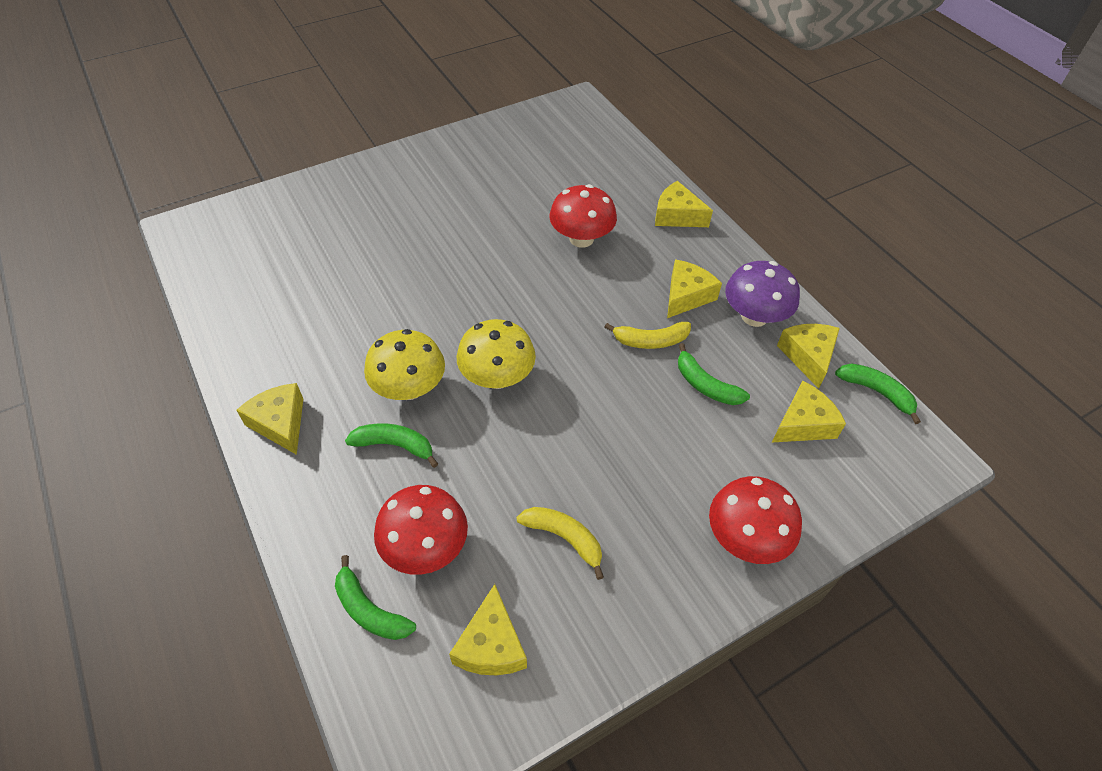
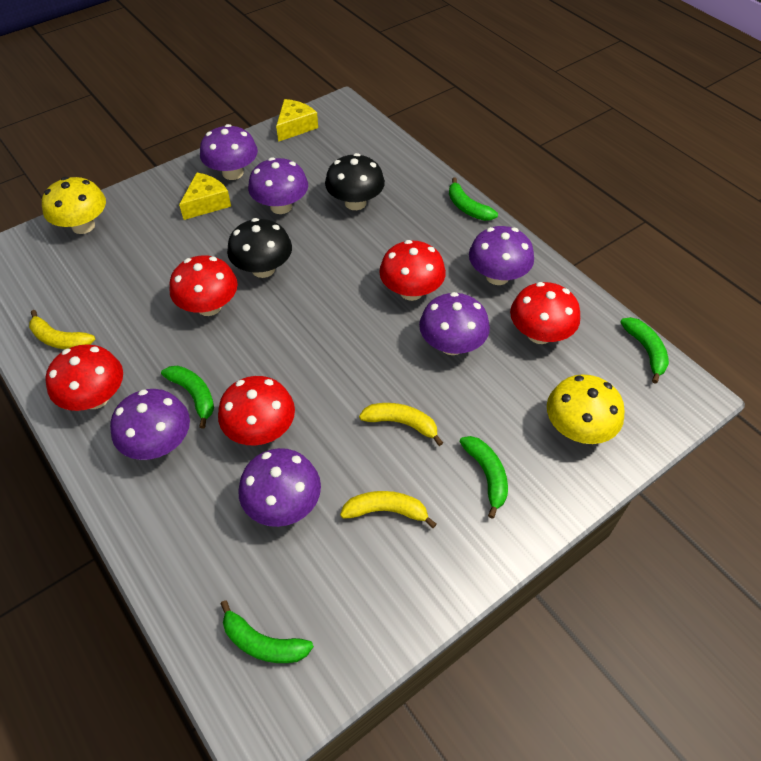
black mushroom: none = 0 -> [227,218,292,278] [325,153,385,210] = 2
green banana: [335,555,416,640] [345,424,438,468] [678,343,750,405] [835,364,921,424] = 4 -> [161,366,214,429] [221,600,314,663] [449,177,498,221] [459,436,508,519] [620,317,669,384] = 5
purple mushroom: [725,261,800,327] = 1 -> [110,389,190,460] [200,124,258,180] [238,448,321,527] [248,157,308,214] [419,292,490,355] [469,226,534,285] = 6
red mushroom: [374,485,468,575] [549,184,617,248] [709,476,802,564] = 3 -> [45,345,123,411] [170,255,238,316] [218,376,295,446] [379,240,446,301] [510,282,580,344] = 5
yellow banana: [516,507,604,580] [605,322,691,349] = 2 -> [29,310,95,349] [340,491,436,528] [359,403,443,446] = 3
yellow cheese: [236,383,303,455] [449,584,527,676] [655,181,713,227] [667,260,722,318] [772,380,846,442] [777,324,840,389] = 6 -> [179,173,231,220] [276,99,318,142] = 2

